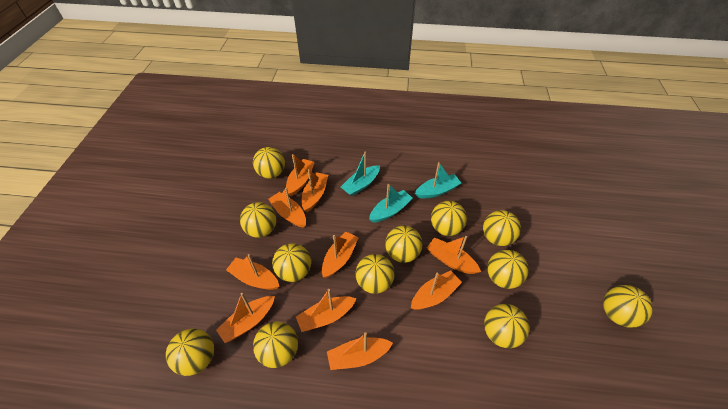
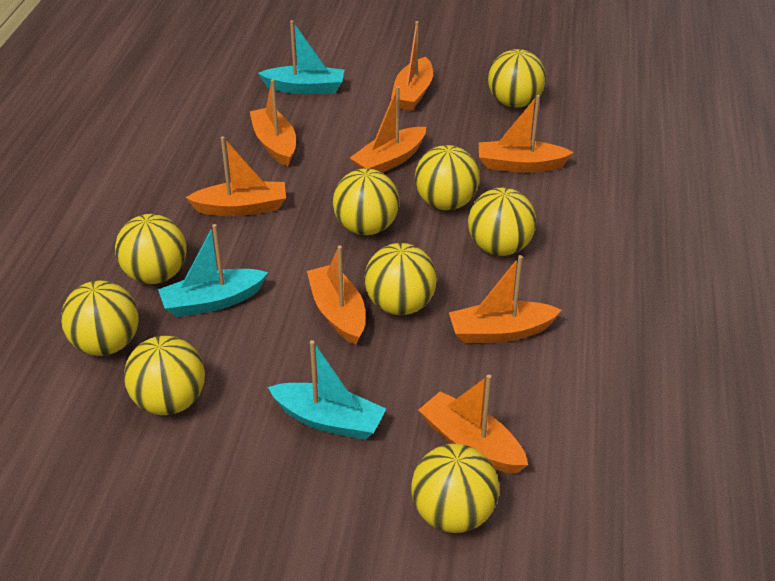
orange boat: [216,293,275,343] [226,254,279,290] [268,187,306,228] [286,154,315,196] [296,289,356,332] [302,169,328,212] [322,232,359,278] [327,332,393,370] [411,271,462,310] [427,236,481,274] = 10 -> [185,136,286,216] [249,79,296,166] [307,245,365,345] [350,86,426,173] [391,21,433,111] [419,374,528,474] [449,255,562,343] [479,95,574,173] = 8
yellow ball: [166,329,214,376] [240,202,276,238] [253,147,285,179] [253,321,298,368] [272,243,311,282] [355,254,395,294] [385,226,422,263] [431,201,467,236] [483,210,521,246] [484,304,529,348] [487,250,529,289] [603,285,653,328] = 12 -> [61,281,139,356] [115,214,187,284] [124,336,205,415] [333,168,399,235] [364,243,437,315] [411,444,499,533] [415,145,480,210] [468,188,536,256] [488,49,546,108] = 9

